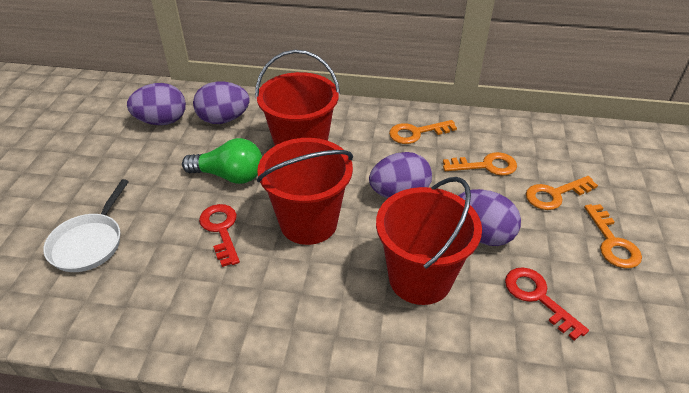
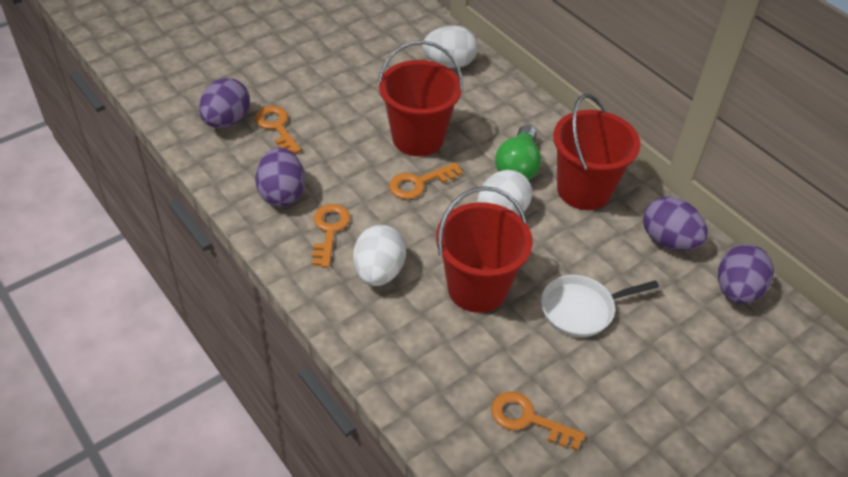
red key: [199,204,240,267] [505,267,589,341] = 2 -> none = 0
white egg: none = 0 -> [353,225,406,286] [422,25,478,68] [477,170,532,216] = 3

